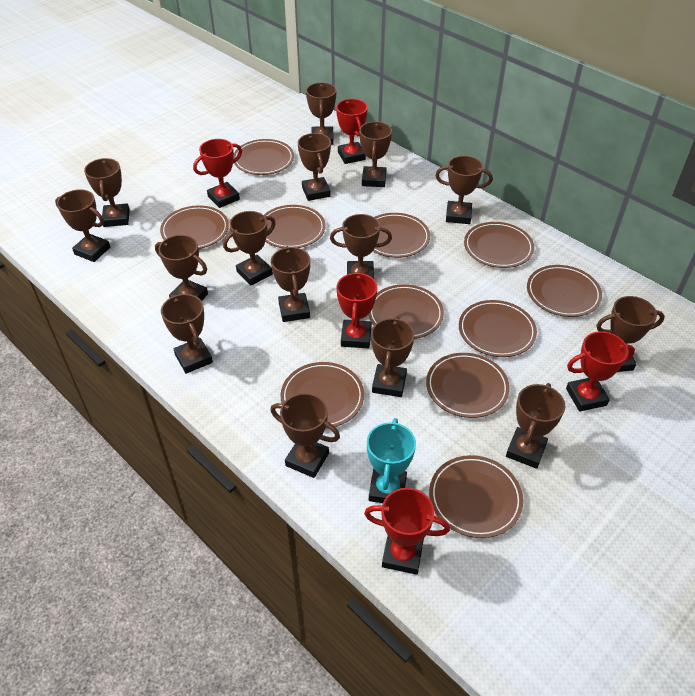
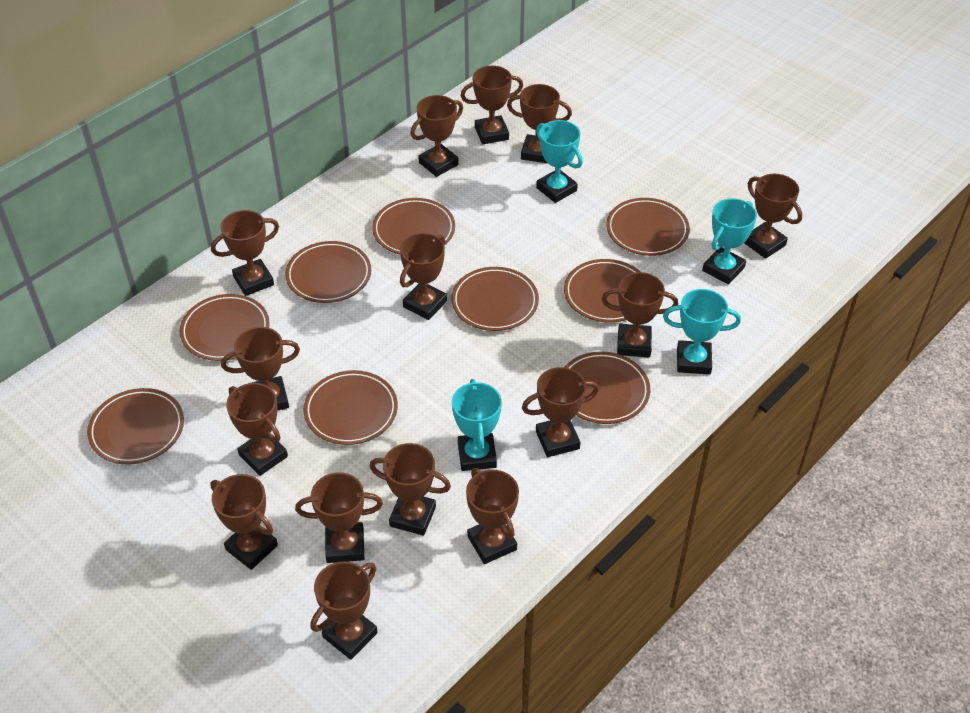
brown plate: [160,205,229,249] [233,139,294,175] [264,205,326,248] [281,362,364,429] [368,284,444,339] [373,213,430,258] [426,353,510,418] [429,455,523,538] [459,300,537,357] [464,222,534,268] [527,265,602,317] = 11 -> [87,388,184,464] [179,294,270,361] [285,241,371,303] [303,370,398,445] [372,198,455,254] [452,267,539,331] [564,259,640,323] [565,351,650,424] [606,198,690,256] = 9
red trophy: [193,139,242,208] [336,99,368,164] [337,271,377,349] [364,488,450,575] [566,331,635,412] = 5 -> none = 0
turquoise trophy: [367,418,416,503] = 1 -> [452,379,502,471] [536,120,583,203] [663,289,741,375] [702,198,757,284] = 4

